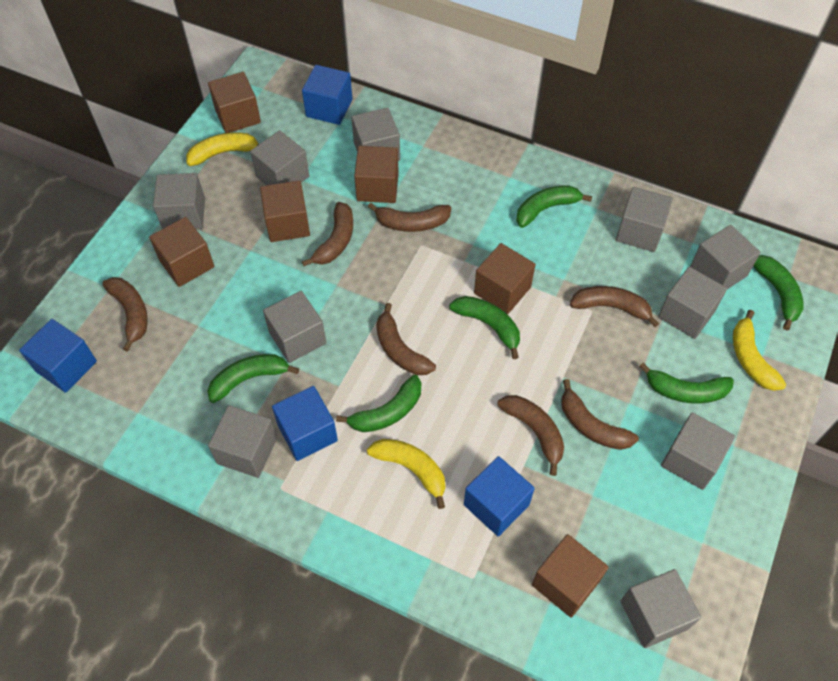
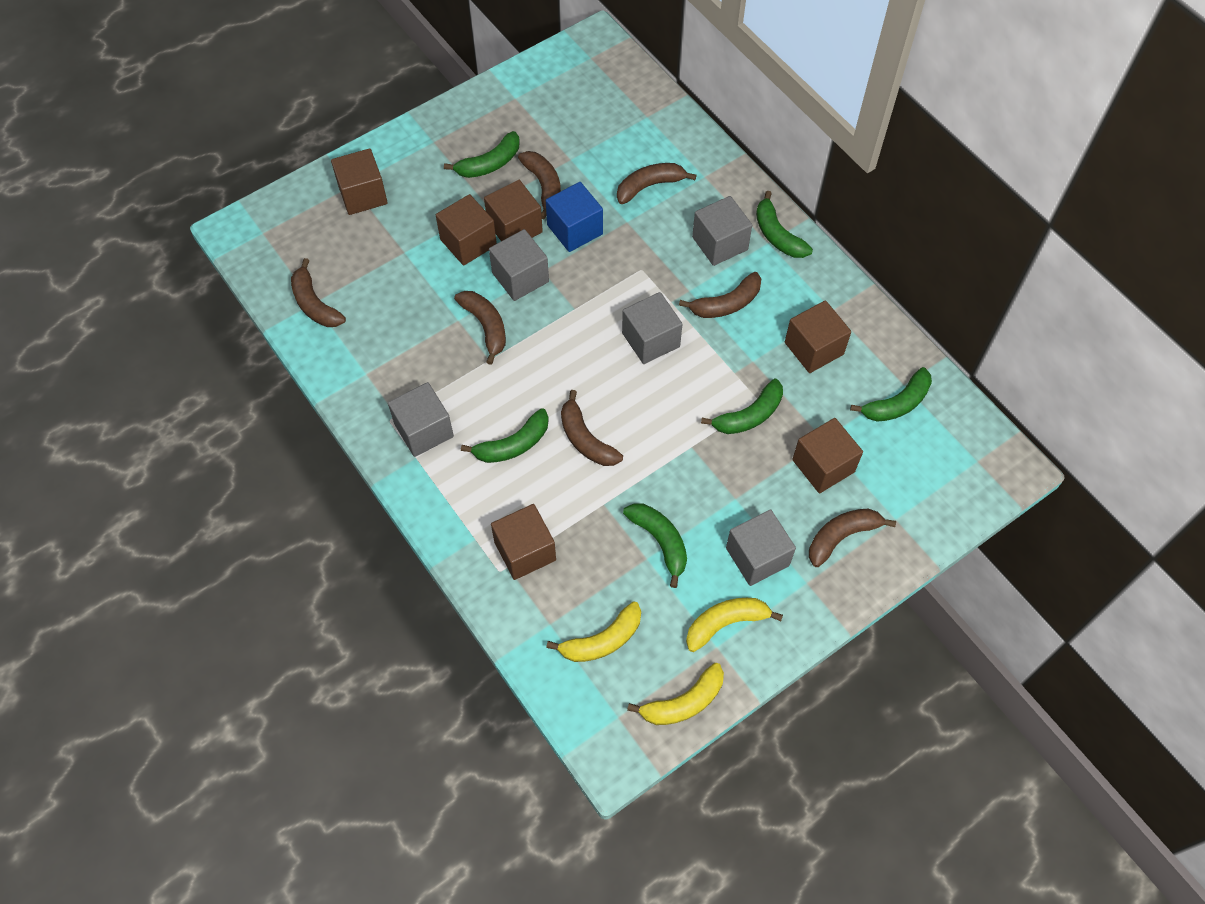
blue cube: [19,319,97,393] [272,386,338,461] [302,65,352,125] [464,456,535,536] = 4 -> [546,182,603,252] = 1
grey cube: [153,173,205,229] [208,405,277,478] [250,130,309,185] [263,291,326,363] [351,108,400,161] [616,187,673,252] [621,569,702,648] [658,267,727,339] [661,412,735,490] [690,225,761,289] = 10 -> [388,382,454,457] [489,229,549,301] [622,292,682,364] [692,196,752,266] [726,509,796,586] = 5

